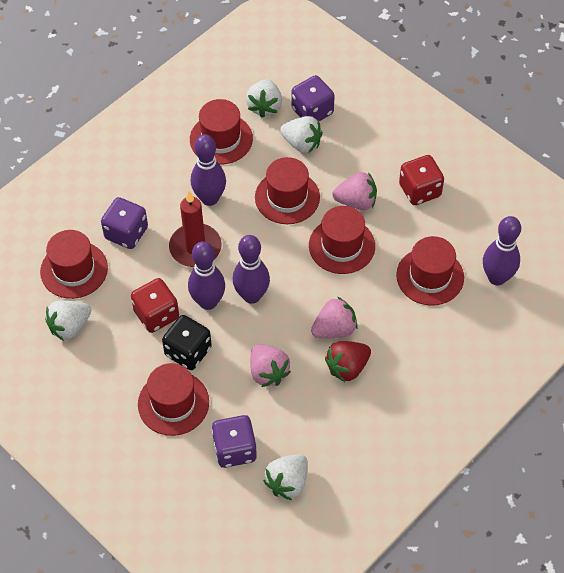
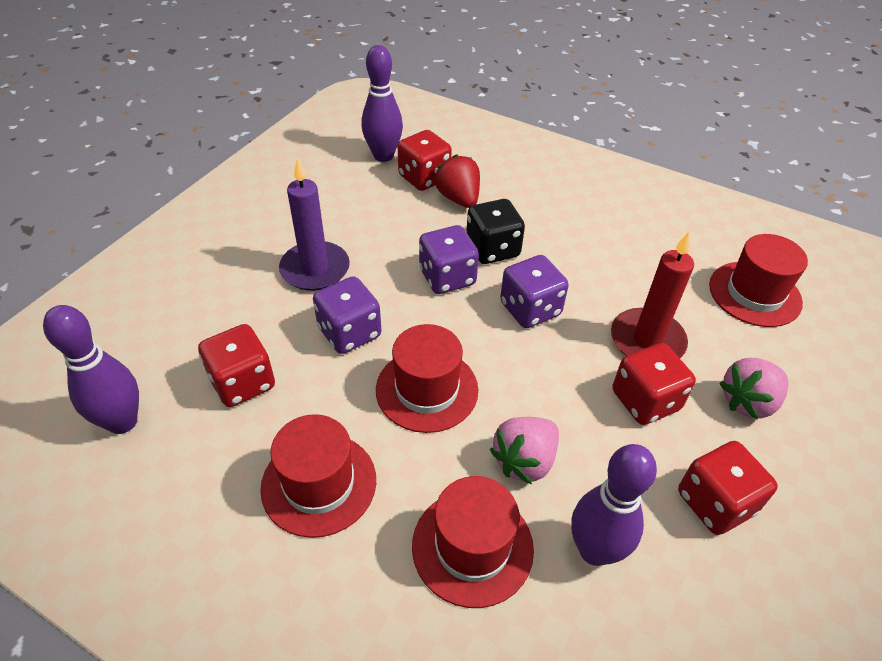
pink strawberry: [250,344,291,387] [311,297,358,338] [332,172,377,210] = 3 -> [490,417,559,484] [719,358,788,419] = 2
purple bowling pin: [188,241,225,310] [191,134,226,206] [233,235,270,304] [483,216,521,285] = 4 -> [43,305,139,434] [361,45,403,162] [572,444,657,566] = 3
purple candle: none = 0 -> [279,158,350,291] = 1
red dice: [131,278,179,333] [399,155,444,205] = 2 -> [198,324,275,407] [398,130,452,191] [612,343,696,425] [678,441,778,535] = 4
red hat: [40,230,108,299] [138,363,209,436] [190,99,253,165] [255,157,320,224] [309,206,375,274] [396,236,464,306] = 6 -> [260,414,376,538] [376,324,479,433] [412,476,534,608] [709,234,808,327] = 4
white strawberry: [45,301,91,341] [246,79,282,118] [263,454,308,500] [280,116,323,153] = 4 -> none = 0

